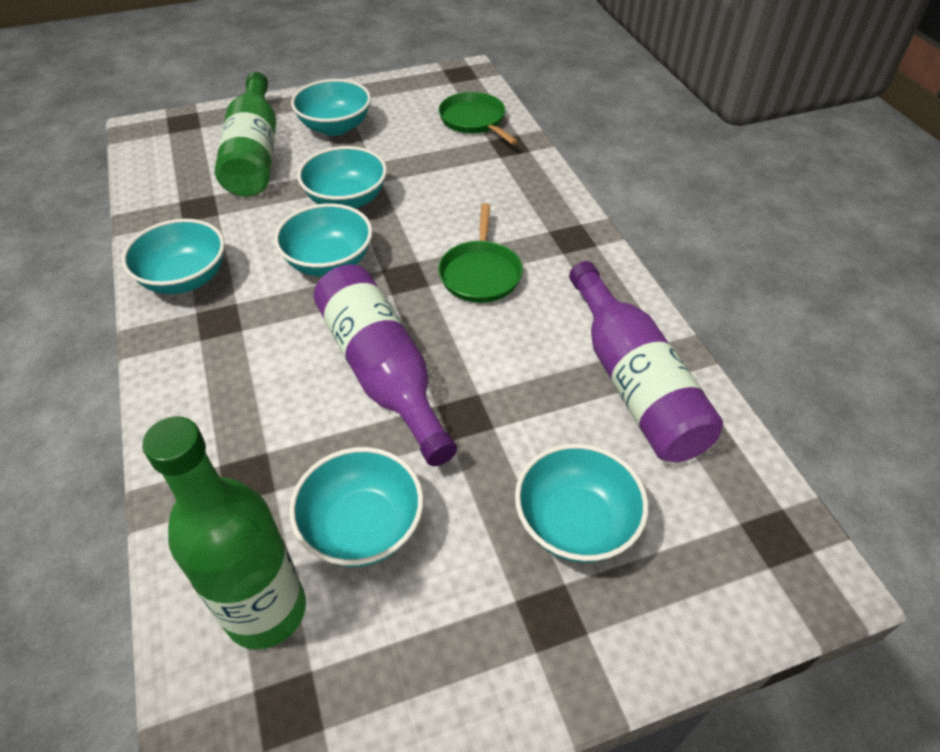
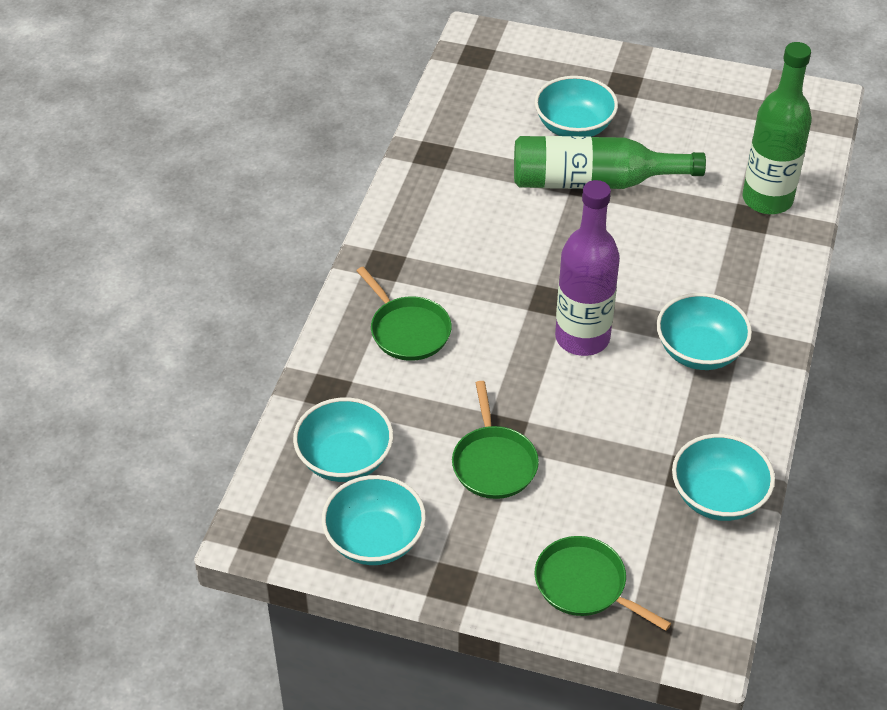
green pan: [438,203,523,303] [439,92,518,145] = 2 -> [357,267,452,361] [452,381,539,499] [535,536,671,631] = 3
purple bottle: [314,264,457,466] [569,261,723,462] = 2 -> [555,180,620,356] = 1
turquoise bowl: [122,219,225,294] [274,203,373,276] [289,447,424,567] [291,79,371,136] [297,146,387,209] [515,444,649,563] = 6 -> [293,397,393,482] [322,475,426,565] [535,76,618,137] [657,293,752,370] [672,434,775,521] = 5

